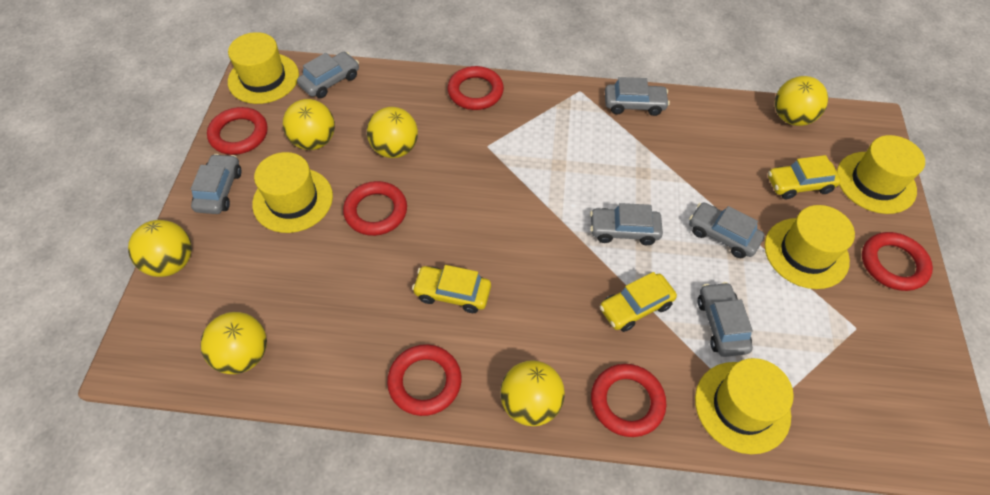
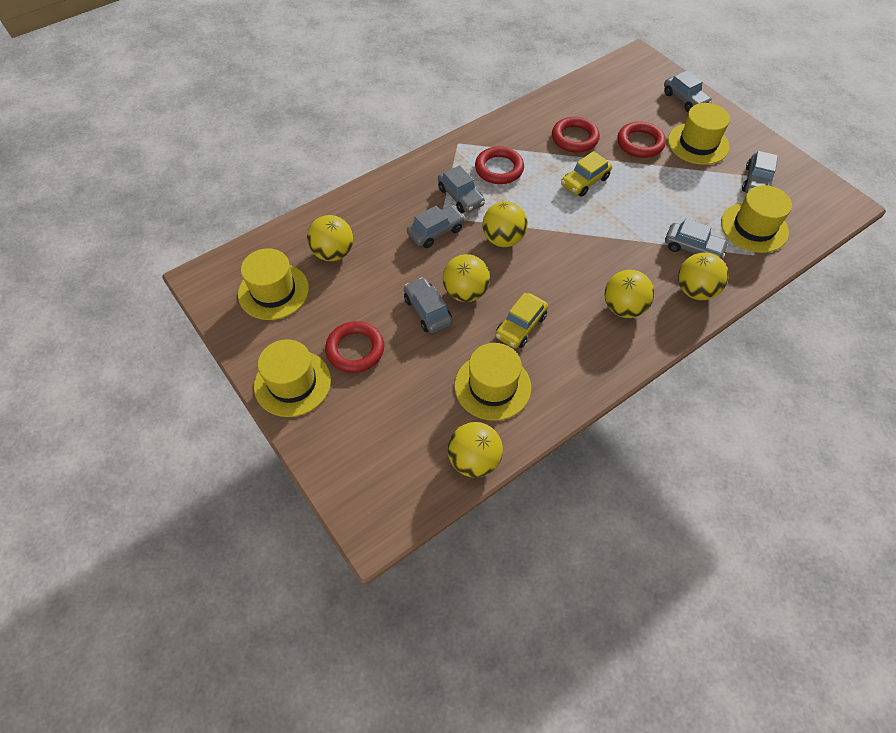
red ring: [207,107,268,155] [343,181,407,236] [387,344,461,416] [448,66,504,110] [591,364,666,437] [862,232,933,291] = 6 -> [325,321,384,373] [475,146,524,184] [552,117,600,153] [617,121,666,158] = 4
yellow car: [412,265,491,313] [600,272,677,332] [768,155,841,199] = 3 -> [495,293,548,348] [561,151,612,197] = 2

